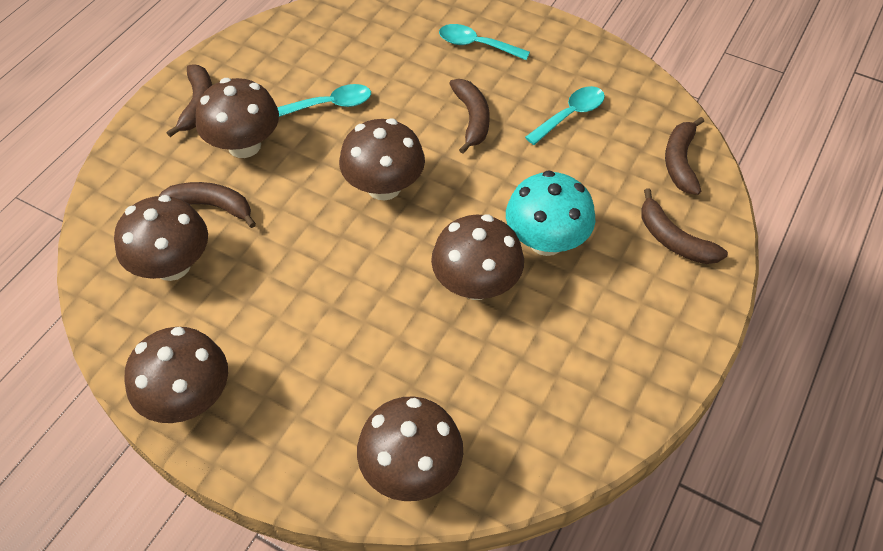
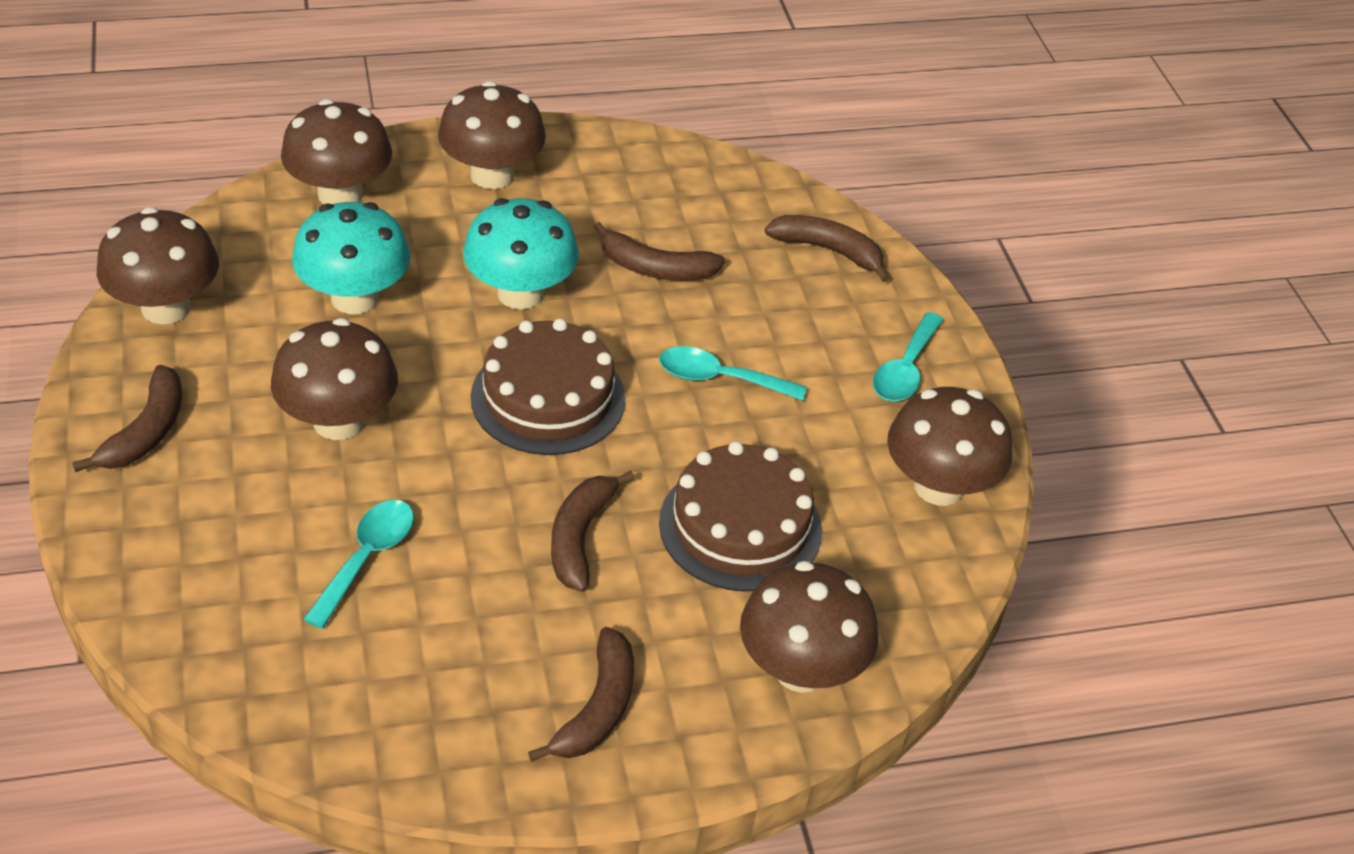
brown cake: none = 0 -> [471,319,625,455] [659,441,822,592] = 2
turquoise mushroom: [506,170,595,256] = 1 -> [292,202,410,314] [463,198,578,309] = 2

